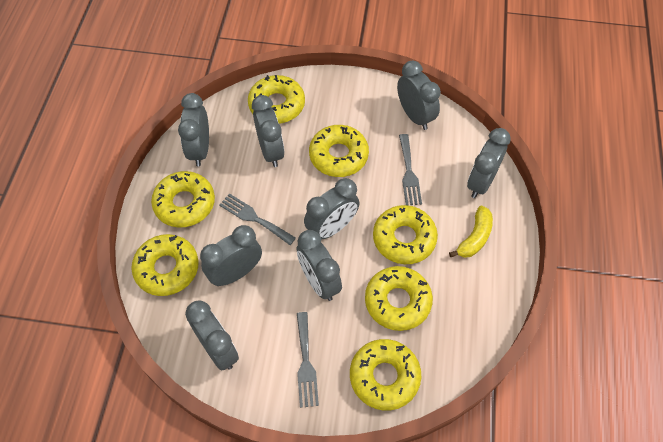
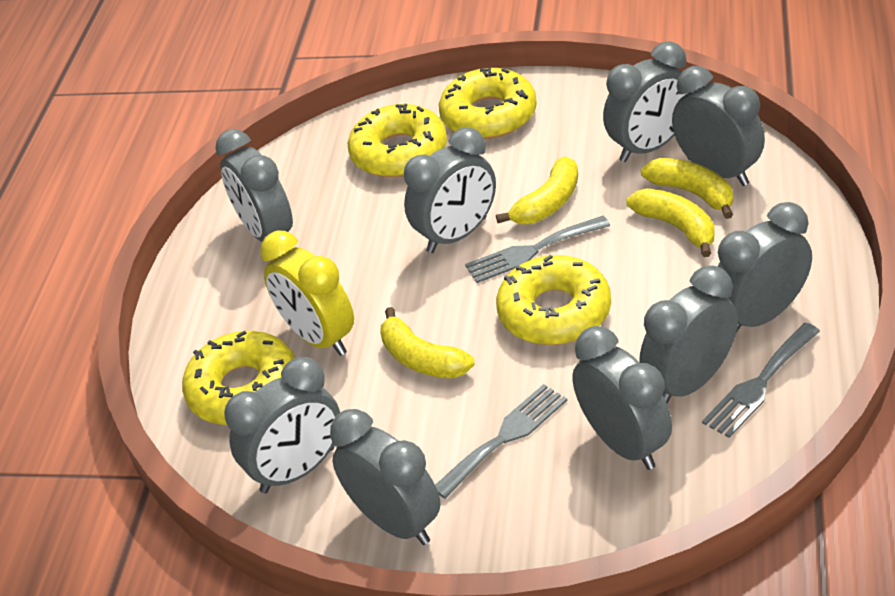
grey clock: [178,93,209,166] [185,300,239,371] [200,225,262,286] [252,95,284,167] [297,230,342,301] [304,178,360,239] [397,61,441,130] [467,128,511,198] = 8 -> [215,129,293,242] [224,357,340,493] [330,409,441,545] [404,127,496,253] [573,326,672,470] [603,41,687,162] [639,265,738,403] [672,66,765,186] [717,202,812,333] = 9
yellow banana: [449,206,493,258] = 1 -> [380,307,475,378] [496,157,578,224] [627,188,714,257] [641,158,733,219] = 4
yellow clock: none = 0 -> [260,231,354,356] = 1
yellow donut: [131,234,199,296] [151,171,215,227] [248,75,305,124] [309,125,369,177] [350,339,421,410] [365,266,433,331] [373,205,438,264] = 7 -> [182,331,295,425] [348,104,447,178] [439,67,537,139] [496,255,611,345] = 4

